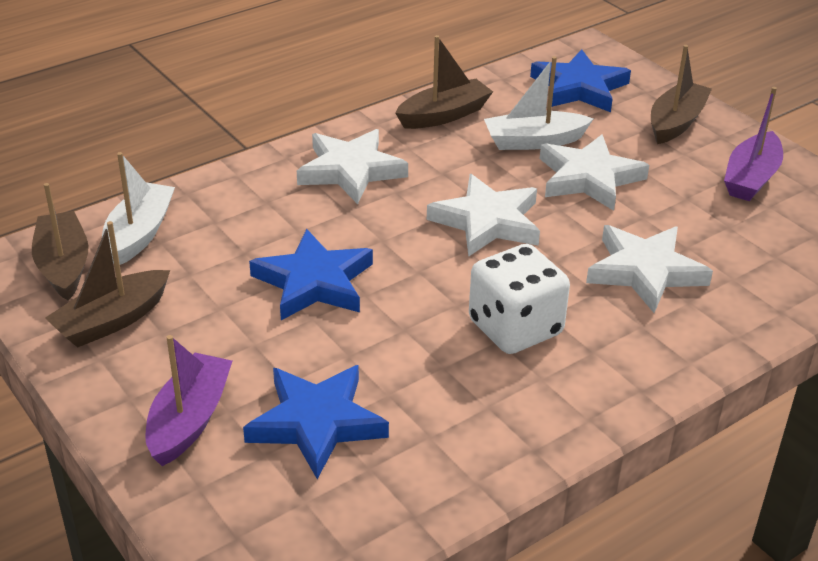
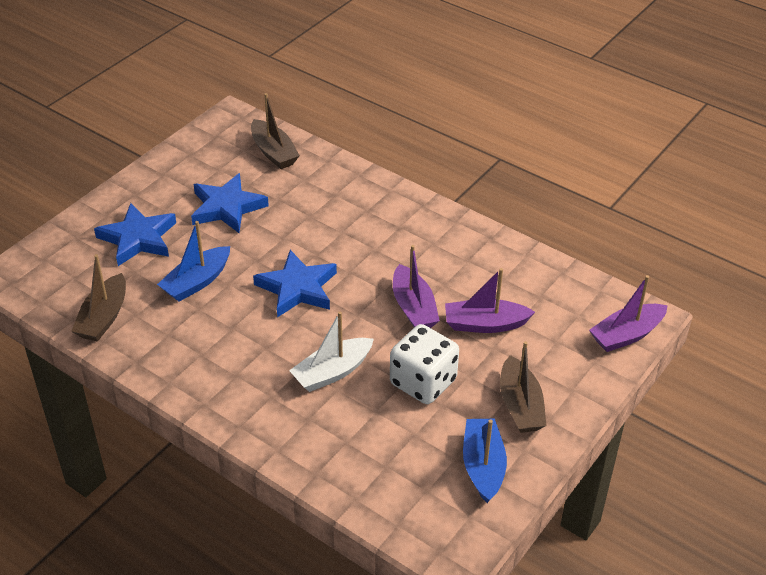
blue boat: none = 0 -> [157,221,230,302] [463,419,507,503] = 2
brown boat: [32,183,89,301] [45,221,170,347] [395,35,493,129] [651,45,712,144] = 4 -> [71,254,126,342] [251,93,300,169] [500,341,546,433] = 3
purple boat: [145,335,232,466] [724,87,783,201] = 2 -> [393,245,440,328] [445,268,535,333] [589,275,668,352] = 3
white boat: [102,152,175,265] [484,56,593,150] = 2 -> [289,311,374,392] = 1
white star: [297,129,408,204] [427,174,540,257] [540,134,649,211] [586,225,713,313] = 4 -> none = 0

